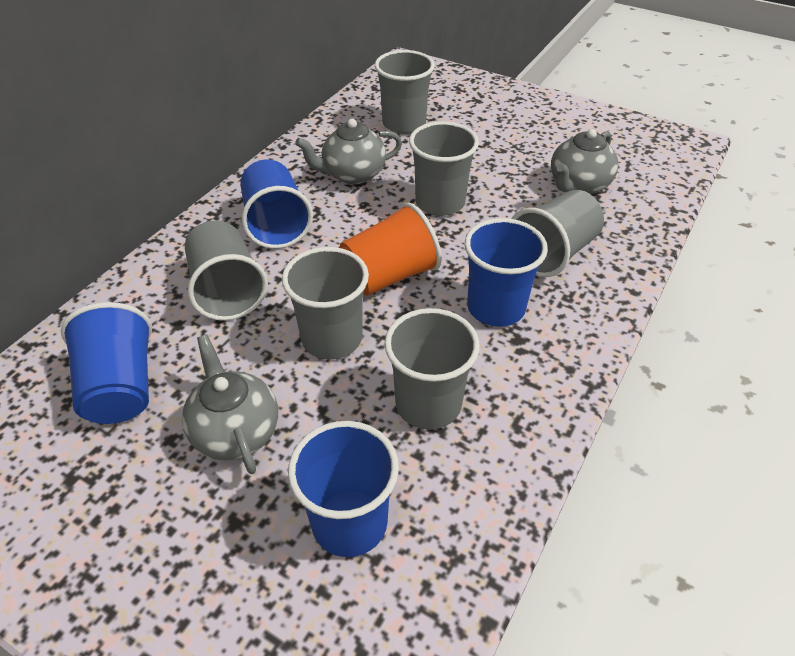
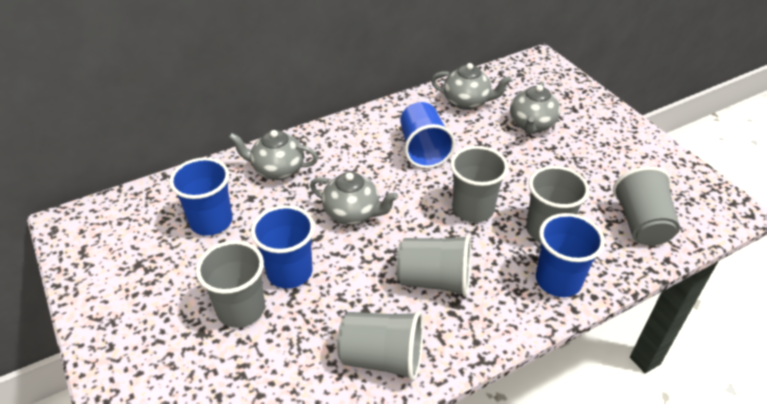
grey teapot: [182,335,278,474] [295,119,402,184] [551,129,619,194] = 3 -> [228,130,318,180] [310,172,398,225] [431,63,512,110] [510,81,560,134] = 4
orange cup: [340,202,442,296] = 1 -> none = 0

